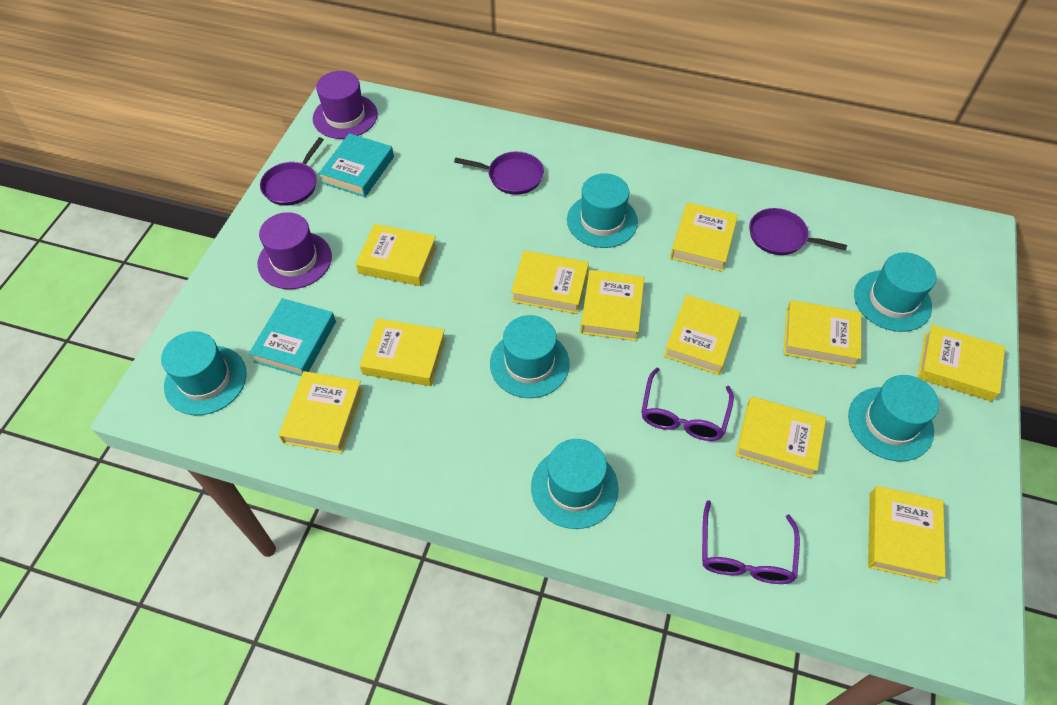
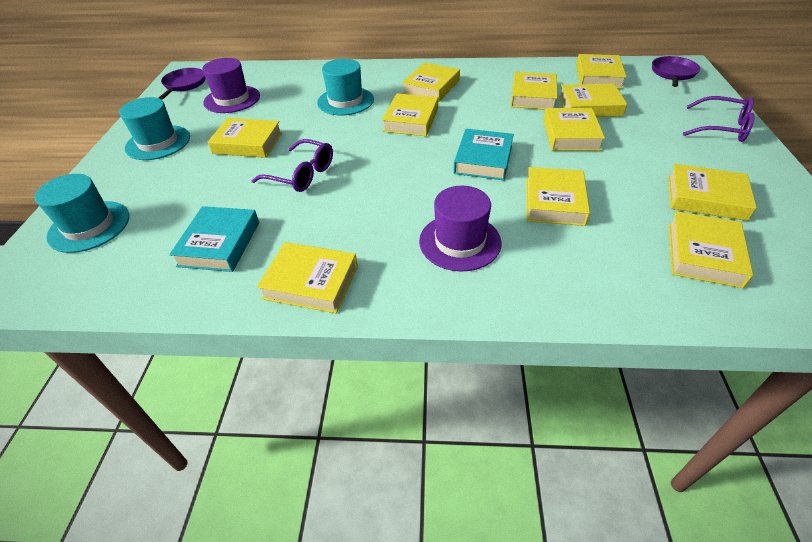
purple pan: [260,137,324,206] [454,151,544,195] [749,208,847,255] = 3 -> [159,68,205,100] [652,56,700,87] = 2
turquoise hat: [161,331,247,415] [490,315,570,398] [531,439,619,529] [567,173,638,248] [848,375,939,462] [854,252,936,332] = 6 -> [35,174,129,253] [119,97,190,160] [317,59,374,115] = 3

